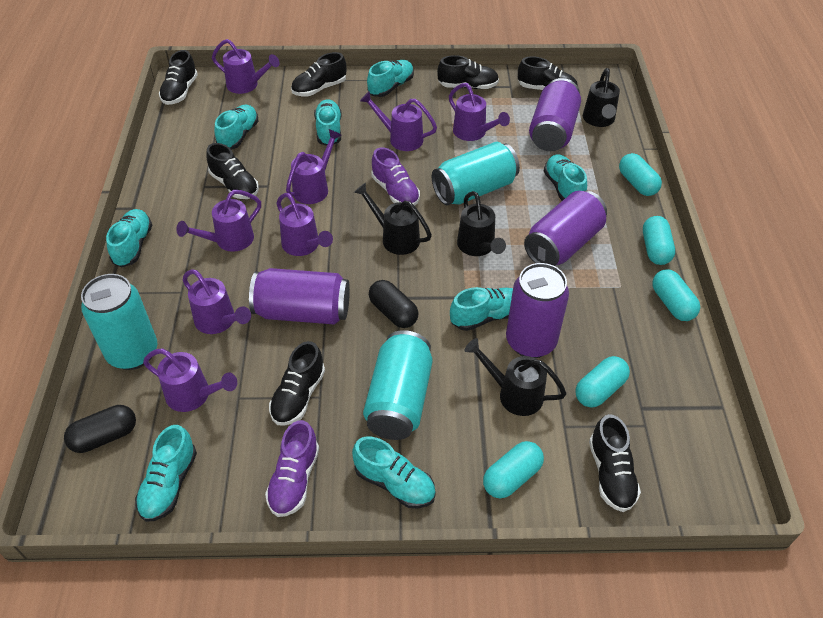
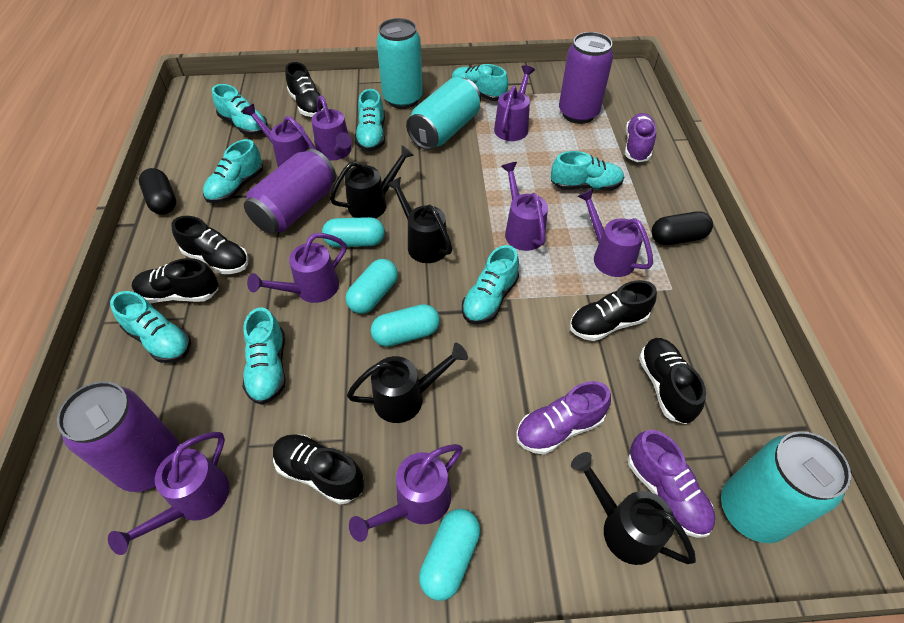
black shoe: [159,50,198,105] [206,143,259,199] [269,341,325,426] [291,52,346,96] [437,55,499,89] [518,56,578,90] [589,414,641,512] = 7 -> [132,258,218,303] [171,216,248,274] [273,434,364,504] [285,62,324,117] [570,280,657,341] [639,338,706,424] = 6
purple can: [249,268,350,324] [506,263,569,358] [524,191,607,266] [529,78,581,151] = 4 -> [57,381,179,492] [244,148,336,234] [559,32,613,124] = 3
purple shoe: [265,420,319,517] [371,147,420,206] = 2 -> [516,381,611,454] [625,113,656,162] [628,430,715,538] = 3
turquoise capsule: [483,441,544,498] [575,356,630,407] [619,153,662,196] [643,216,675,265] [652,270,700,321] = 5 -> [322,217,385,247] [346,259,398,314] [371,304,440,347] [419,509,480,601] = 4

